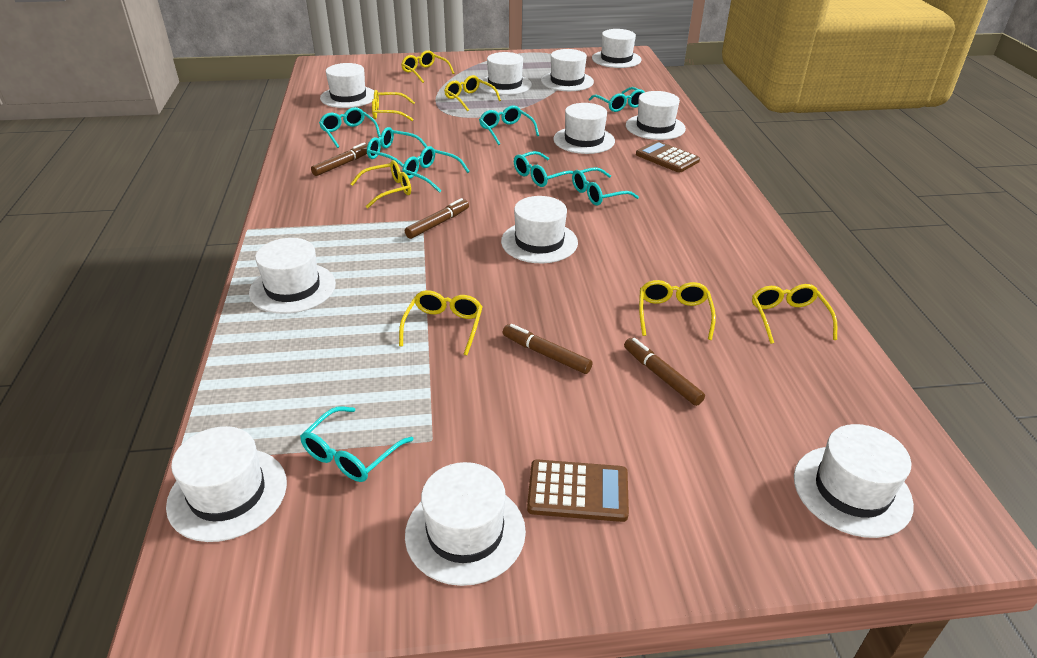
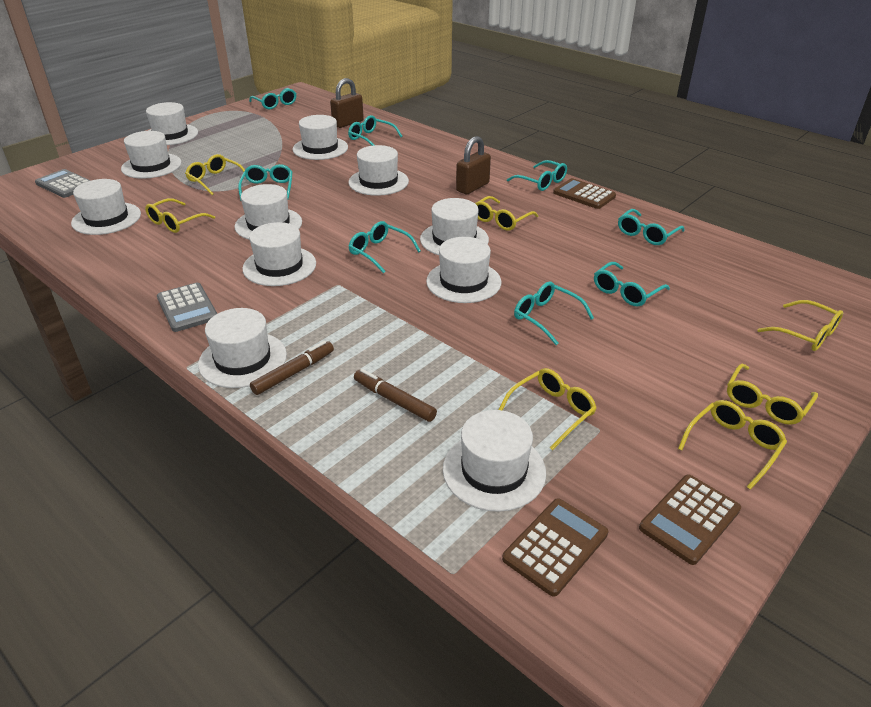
brown calculator: [527,459,629,522] [636,141,700,173] = 2 -> [502,498,608,597] [553,178,616,209] [639,474,741,565] = 3
brown marker: [311,142,368,176] [405,198,469,239] [503,324,593,374] [624,338,705,406] = 4 -> [250,341,334,395] [354,369,437,422] = 2
brown padlock: none = 0 -> [330,78,364,128] [456,136,491,194] = 2
grey calculator: none = 0 -> [35,169,91,198] [157,283,217,332] = 2

